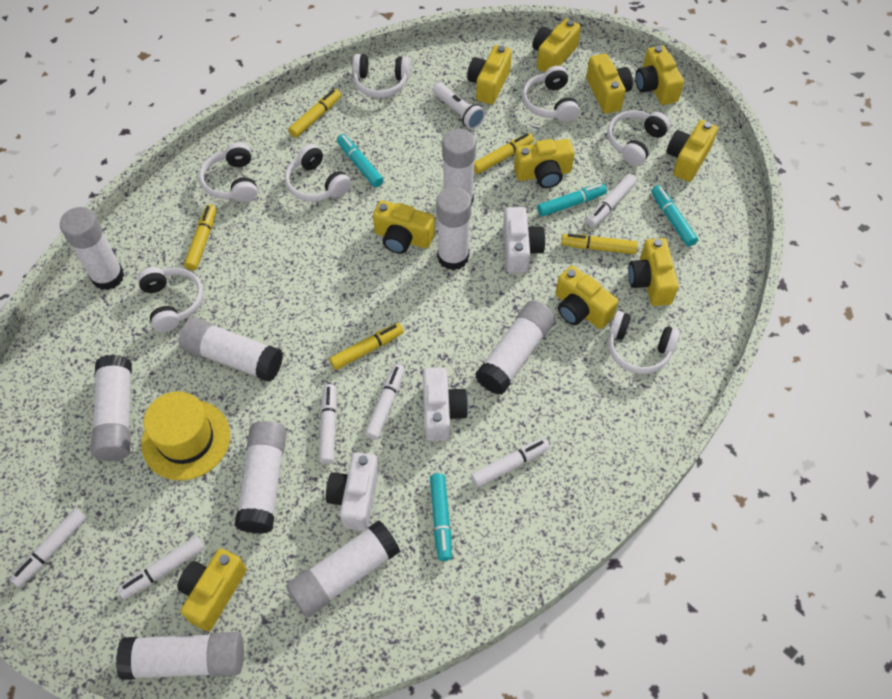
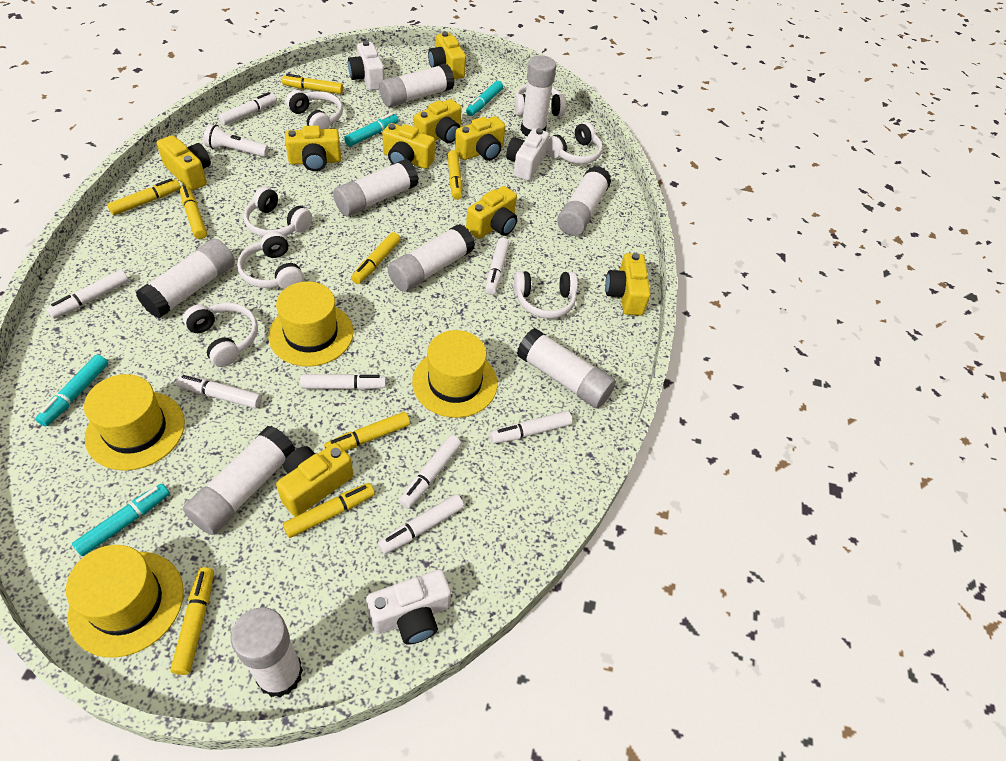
white marker: [10,509,86,588] [117,536,204,599] [319,384,337,464] [365,364,405,440] [471,438,550,487] [587,174,637,227] = 6 -> [47,270,129,319] [176,375,262,408] [218,92,277,125] [300,374,386,390] [378,494,464,554] [399,435,461,508] [485,238,509,295] [490,411,572,444] = 8
yellow camera: [177,549,247,631] [373,200,435,254] [467,45,512,105] [514,139,575,188] [533,18,581,72] [556,266,618,329] [586,54,633,114] [628,238,679,306] [635,45,684,105] [666,120,718,182] = 10 -> [157,135,211,191] [276,443,353,517] [285,125,341,171] [382,123,435,169] [414,99,462,143] [428,32,466,79] [455,116,506,161] [466,186,517,239] [605,253,651,315] = 9
yellow hat: [141,391,230,480] = 1 -> [66,545,184,658] [84,374,185,471] [268,281,353,367] [412,330,498,418] = 4
yellow marker: [184,204,217,270] [288,89,341,138] [329,323,404,370] [474,133,534,174] [561,234,638,254] = 5 -> [107,178,181,215] [170,567,214,675] [180,186,207,239] [282,74,343,94] [283,483,375,538] [324,412,410,451] [351,232,401,284] [447,150,462,200] = 8

